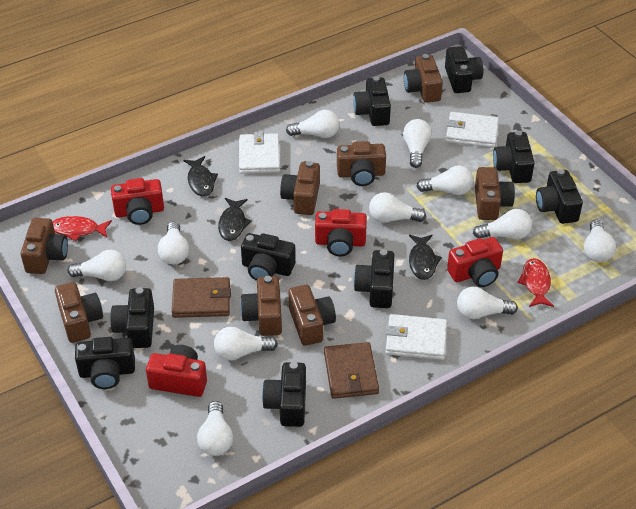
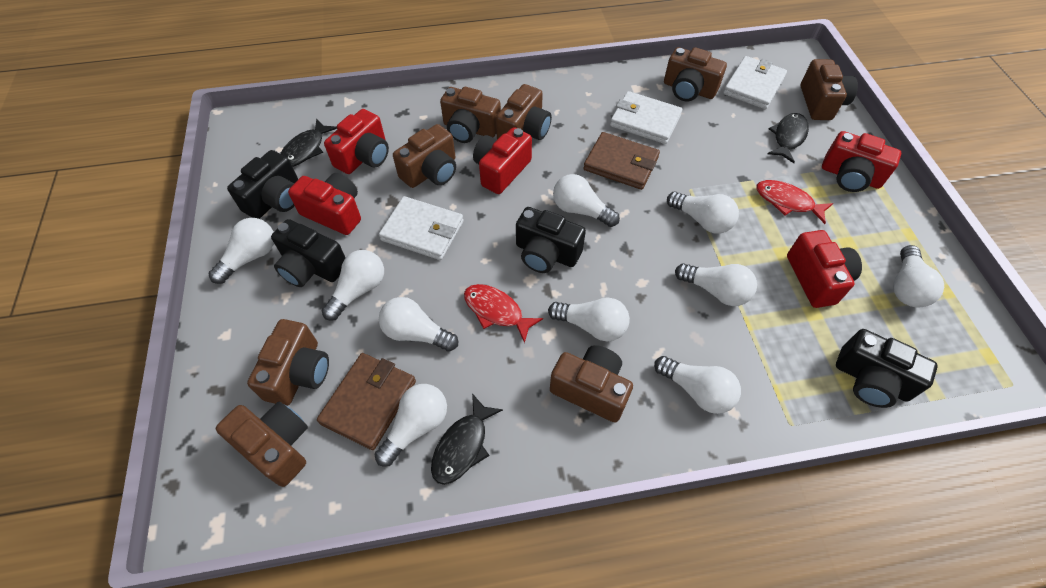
black camera: [75,337,135,389] [110,287,154,348] [241,233,295,281] [262,362,306,427] [353,76,391,126] [353,249,394,308] [445,46,483,93] [493,131,535,183] [536,169,583,224] = 9 -> [227,150,298,219] [271,219,345,287] [516,207,586,273] [836,329,938,408] = 4
red camera: [111,178,164,225] [146,345,207,397] [315,209,367,256] [447,237,503,287] = 4 -> [288,173,361,235] [324,109,389,174] [473,127,532,194] [787,230,862,308] [822,131,901,192] = 5
white light bulb: [68,250,126,281] [158,222,189,265] [197,401,233,456] [214,327,278,360] [286,110,340,138] [369,192,426,223] [403,119,432,168] [416,166,474,195] [457,287,518,319] [473,209,532,239] [584,220,616,262] = 11 -> [208,218,274,284] [321,250,384,321] [374,384,447,467] [379,297,458,352] [548,298,630,341] [553,174,620,227] [654,356,741,414] [667,191,739,233] [675,263,757,306] [893,245,944,307] = 10

